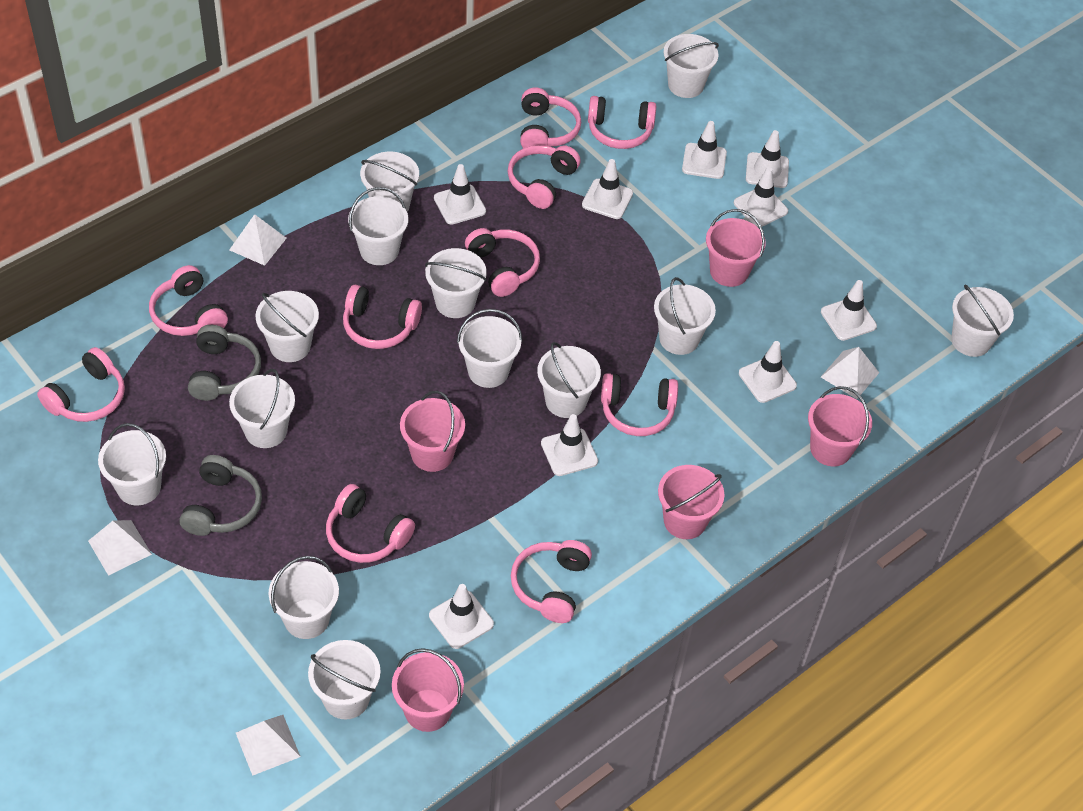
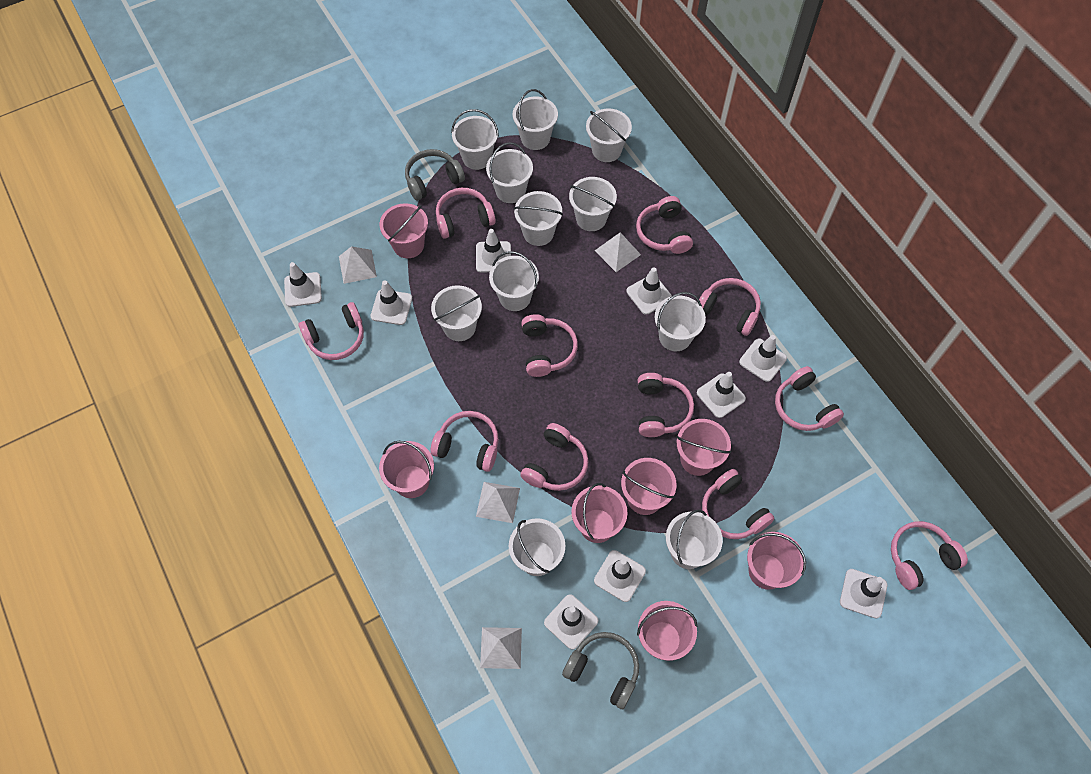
pink bucket: [392,648,464,732] [400,391,465,472] [658,465,724,539] [706,209,766,287] [808,386,872,466] = 5 -> [379,441,434,498] [380,203,428,258] [571,483,628,543] [621,458,677,515] [637,601,697,661] [676,419,731,476] [747,532,806,590] = 7
pink headphones: [37,347,125,422] [149,265,228,336] [326,484,415,563] [343,285,422,349] [465,228,540,297] [508,145,581,209] [511,540,592,623] [520,87,581,148] [588,96,656,149] [601,373,678,436] = 10 -> [299,302,364,360] [431,411,499,472] [436,188,496,238] [520,423,589,491] [521,314,578,377] [636,196,693,254] [638,373,694,437] [699,278,761,336] [702,469,775,539] [775,366,844,431] [891,521,968,590] = 11
white bucket: [98,423,166,505] [229,369,295,448] [255,291,319,362] [269,556,339,639] [308,640,381,719] [348,187,408,265] [360,152,419,212] [425,248,487,318] [457,309,522,388] [537,342,601,418] [654,277,716,355] [663,34,719,98] [951,285,1014,357] = 13 -> [431,285,482,341] [451,109,499,170] [486,142,533,203] [489,251,539,311] [509,518,565,576] [513,89,558,150] [514,191,563,246] [569,177,617,231] [586,108,632,162] [655,292,706,351] [666,510,723,569] = 11

